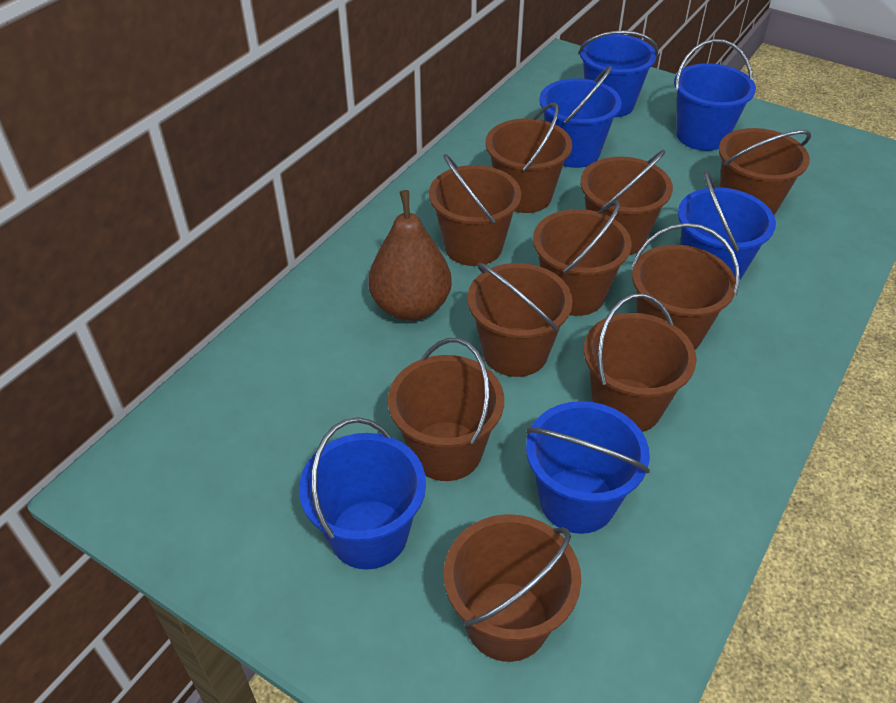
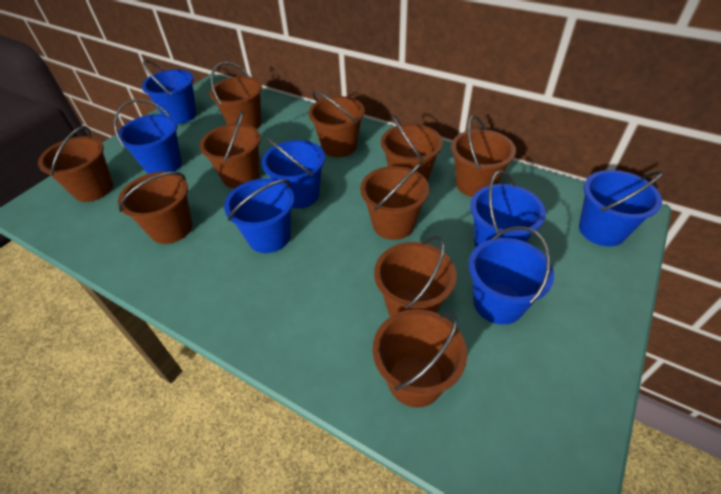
blue bucket: [299,417,426,569] [526,401,650,534] [539,66,622,168] [578,31,658,117] [674,39,756,151] [678,171,776,280] = 6 -> [114,99,182,174] [142,60,197,124] [224,179,294,253] [262,137,325,208] [469,226,554,325] [470,170,546,248] [579,170,663,247] = 7
brown pear: [368,190,452,321] = 1 -> none = 0

